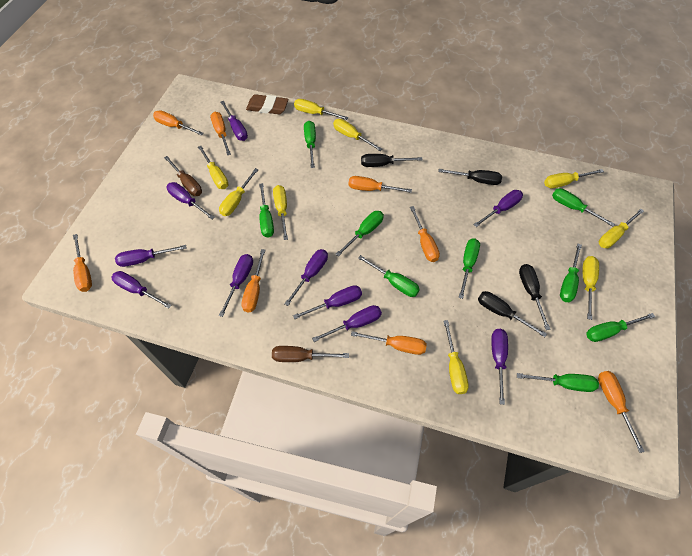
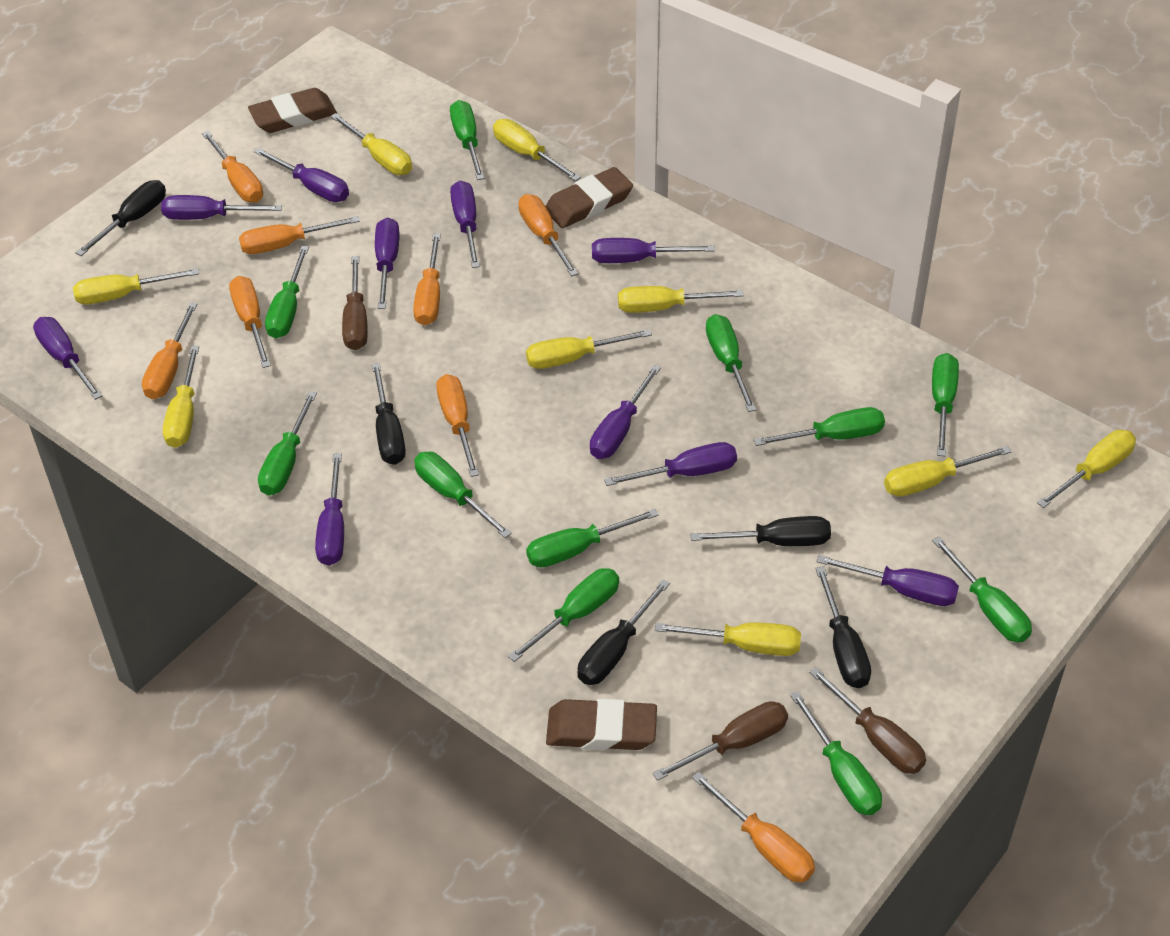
black screwdriver: [361,154,422,167] [438,169,502,185] [478,291,547,337] [519,264,550,330] = 4 -> [76,180,166,256] [372,363,406,465] [578,579,670,685] [690,516,831,546] [815,566,871,688] = 5
brown eraser: [246,94,289,114] = 1 -> [248,88,337,133] [545,167,633,228] [546,699,657,750] = 3
brown screwdriver: [164,156,202,196] [272,346,349,362] = 2 -> [342,256,368,350] [653,701,788,781] [809,667,926,774] = 3
green screwdriver: [259,183,274,238] [304,121,316,168] [336,211,384,257] [358,255,420,297] [459,238,480,299] [517,373,599,392] [552,188,615,227] [560,244,582,302] [586,313,655,342] = 9 -> [258,391,317,495] [265,246,309,339] [414,452,512,538] [450,100,484,180] [508,568,619,662] [526,509,658,567] [706,314,756,412] [754,407,885,446] [790,691,882,815] [932,353,959,456] [932,537,1032,642] = 11

